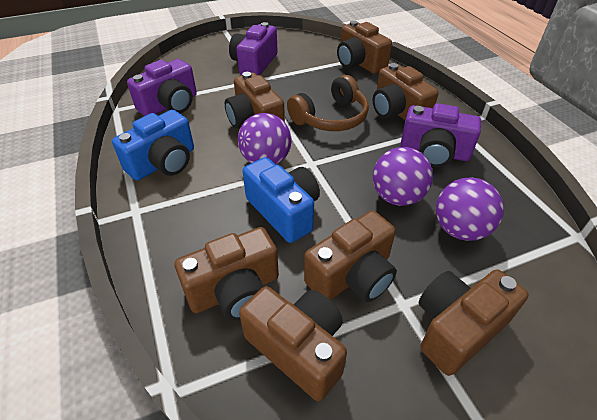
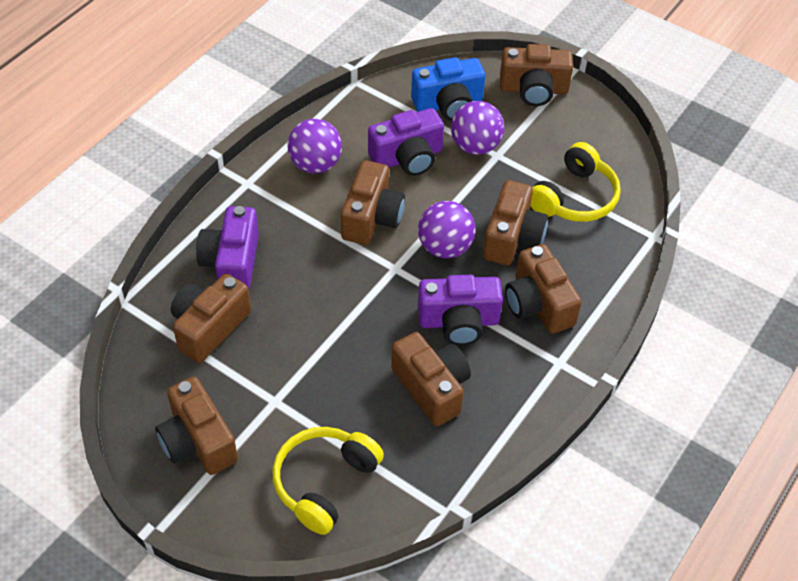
blue camera: [112,110,194,181] [243,157,320,243] = 2 -> [411,57,485,121] = 1
brown headphones: [287,75,369,131] = 1 -> none = 0
yellow headphones: none = 0 -> [272,427,384,535] [530,142,621,222] = 2

